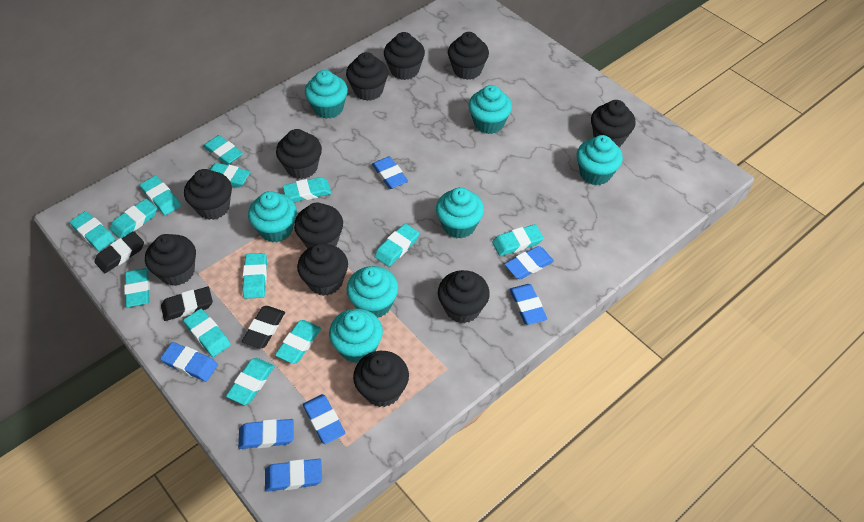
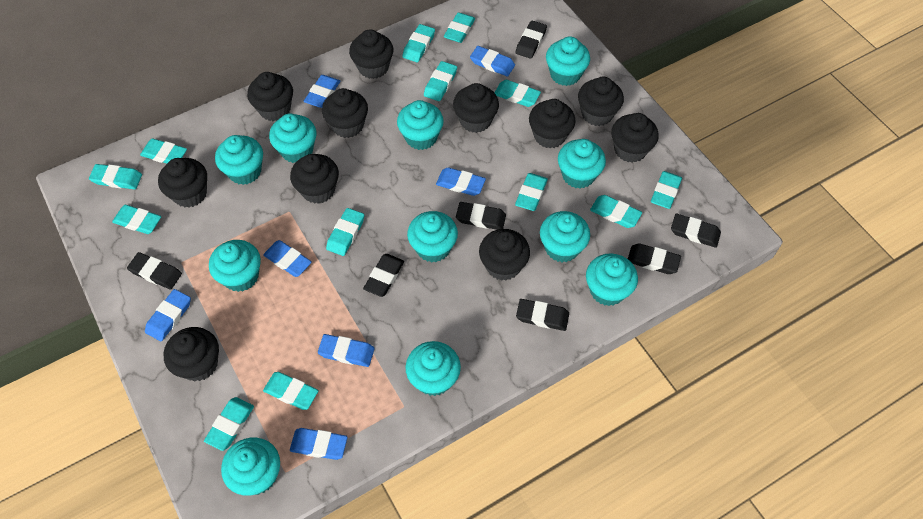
black eraser: [95,231,144,273] [161,287,213,321] [242,306,285,349] = 3 -> [127,252,182,289] [363,254,404,297] [456,202,506,230] [515,21,547,59] [516,299,569,331] [628,244,681,274] [671,214,721,248] = 7
turquoise cupcake: [248,191,297,242] [305,70,348,119] [329,309,383,363] [347,266,398,318] [436,187,484,238] [468,85,512,134] [577,135,623,185] = 7 -> [209,240,261,292] [215,135,263,185] [221,438,280,495] [269,113,316,163] [397,100,444,150] [406,341,461,396] [407,211,458,263] [540,211,590,262] [546,37,590,86] [558,139,606,189] [586,254,638,306] = 11

